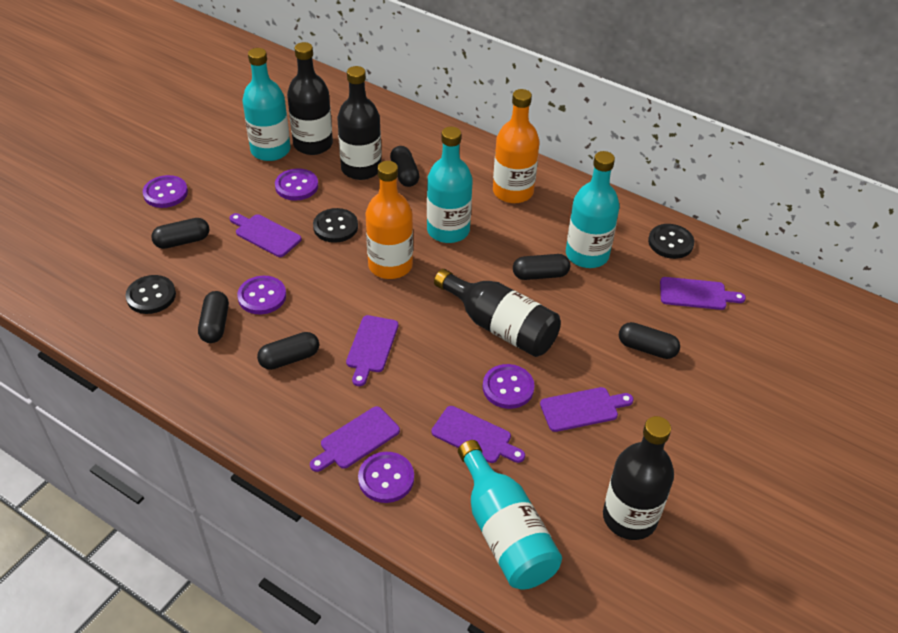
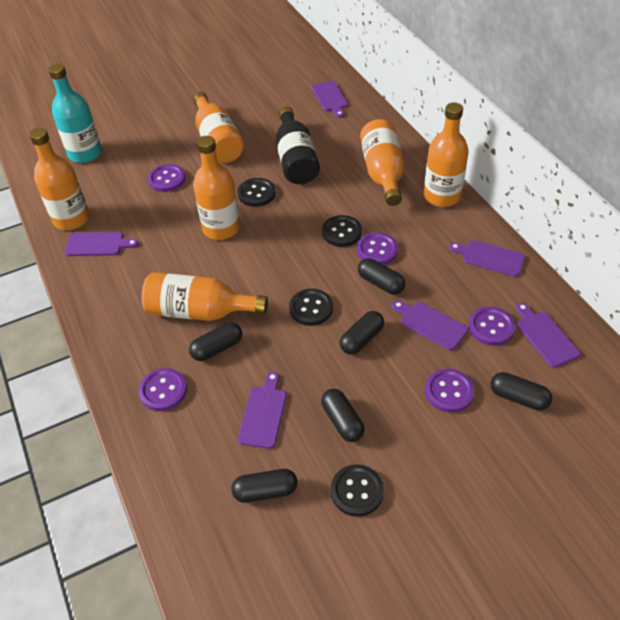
black bottle: [287,42,333,155] [337,66,382,180] [434,269,561,357] [603,416,674,540] = 4 -> [276,106,320,184] = 1
black button: [125,275,176,314] [313,208,358,243] [648,224,694,259] = 3 -> [237,178,276,207] [289,289,333,326] [322,215,362,247] [331,464,384,517] = 4
orange bottle: [365,161,413,279] [493,89,540,203] = 2 -> [29,128,90,230] [142,272,268,321] [193,92,244,163] [193,136,240,240] [360,119,404,206] [424,102,469,207] = 6
turquoise bottle: [242,48,291,161] [427,127,473,243] [458,440,562,590] [566,151,619,268] = 4 -> [48,64,102,163] = 1

